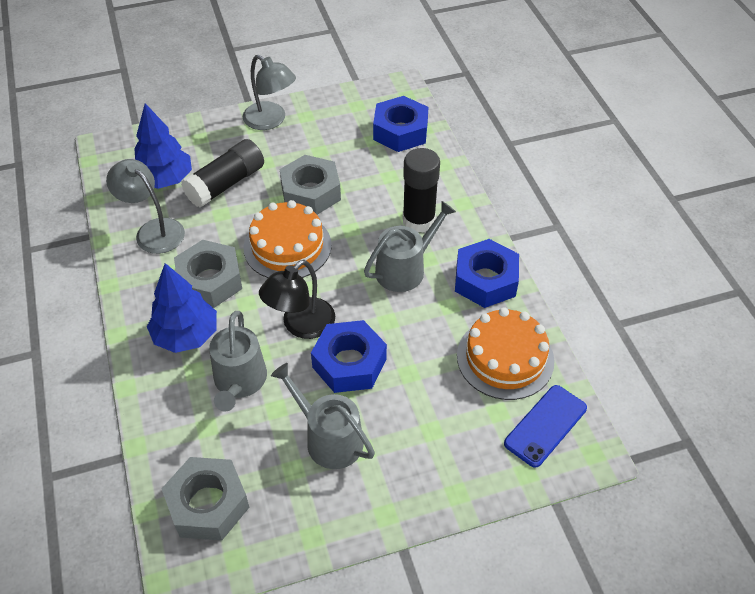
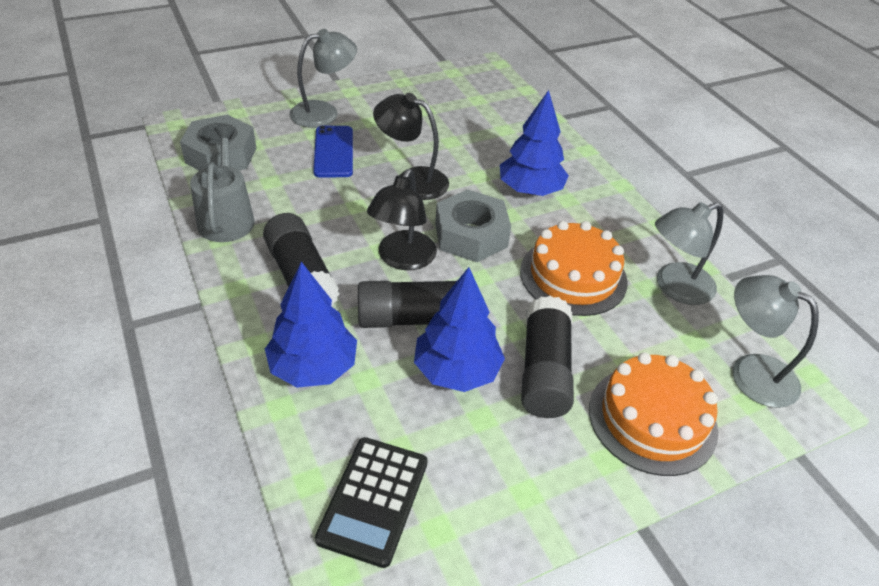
black calculator: none = 0 -> [315,437,428,568] = 1
black glue stick: [181,139,264,208] [403,148,440,233] = 2 -> [263,213,340,307] [358,280,458,328] [521,296,574,418] = 3
black lamp: [259,260,335,339] = 1 -> [367,169,437,270] [373,93,449,200] = 2
blue nut: [311,320,387,393] [373,96,429,152] [455,239,519,308] = 3 -> none = 0
blue tree: [134,103,192,189] [147,263,217,353] = 2 -> [265,262,357,388] [414,267,505,392] [500,90,569,196] = 3
grey lamp: [106,159,185,254] [243,55,296,130] = 2 -> [290,29,357,128] [655,202,723,305] [733,275,819,408] = 3
grey nut: [162,457,249,541] [174,240,242,308] [280,155,341,215] = 3 -> [180,114,256,171] [435,190,511,262] = 2
grey watering can: [209,311,267,412] [271,363,375,469] [364,201,456,292] = 3 -> [190,126,255,242] = 1

